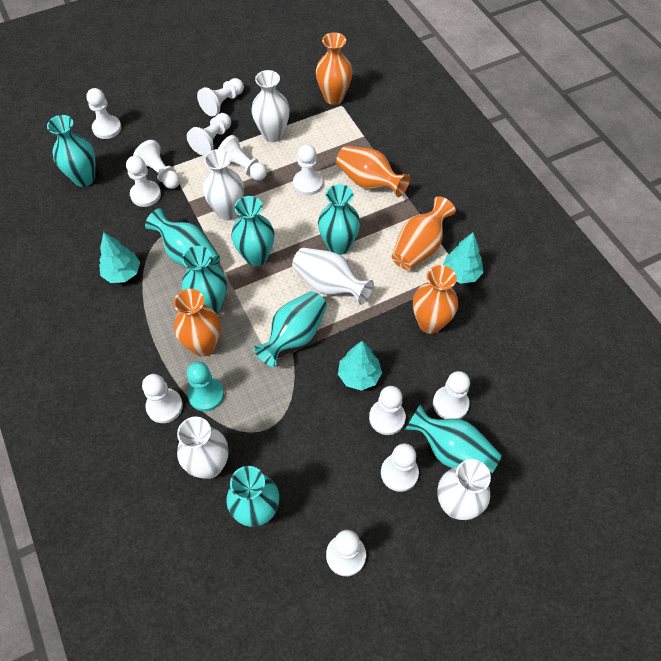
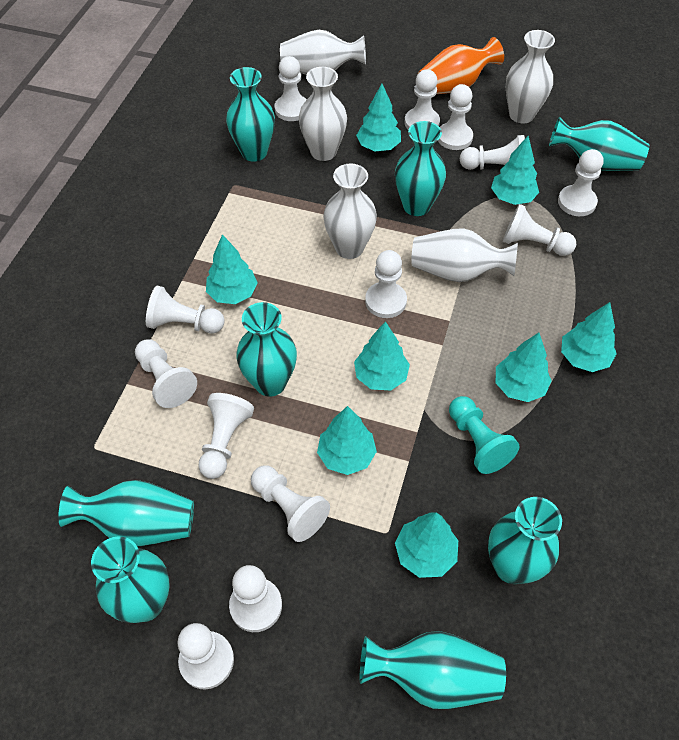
orange vase: [174,289,221,357] [316,32,352,105] [336,146,410,197] [392,196,456,270] [413,265,458,334] = 5 -> [418,37,504,94] = 1
turquoise tree: [99,232,140,283] [338,341,382,391] [443,232,483,284] = 3 -> [206,234,258,304] [317,406,377,475] [354,321,410,390] [356,84,401,151] [395,512,458,578] [491,136,539,205] [496,333,552,402] [561,302,617,372] = 8
white pawn: [86,88,122,139] [126,156,161,207] [133,140,180,189] [142,374,183,423] [187,113,231,156] [197,78,244,117] [218,135,267,181] [293,144,323,195] [326,530,366,576] [369,386,406,435] [381,443,419,492] [433,371,470,419] = 12 -> [135,339,197,408] [146,286,225,333] [178,623,234,690] [199,393,254,479] [229,565,282,632] [251,465,330,542] [274,56,307,121] [365,250,407,318] [404,69,440,130] [438,84,473,150] [460,135,525,170] [503,204,576,256] [558,149,603,216] = 13

